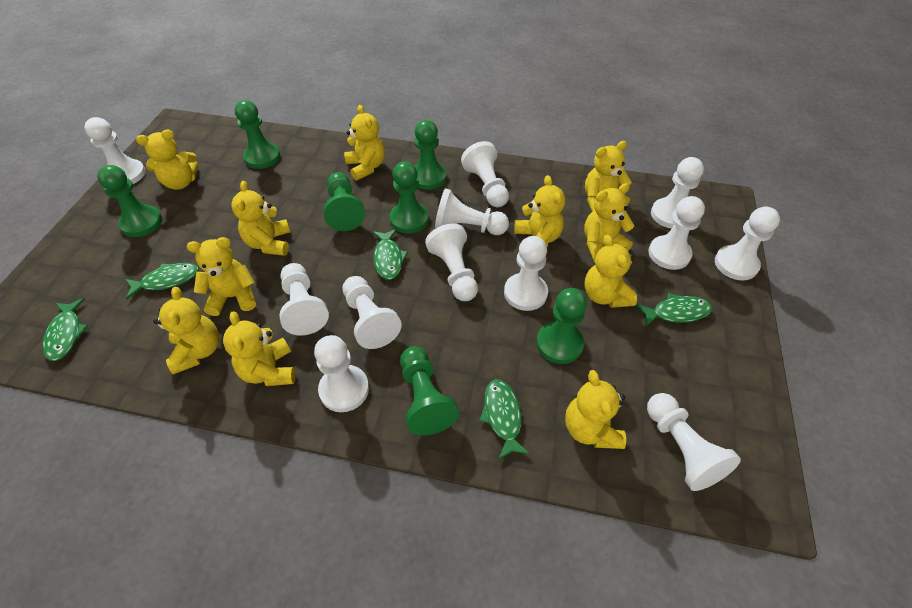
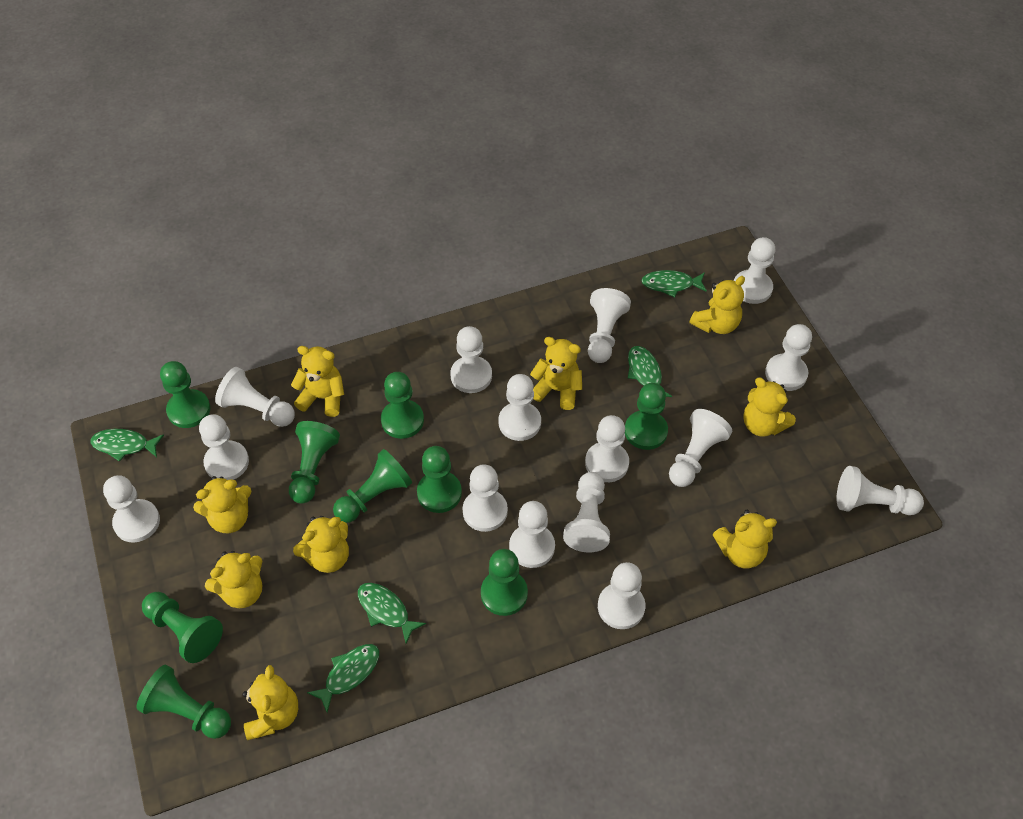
green pawn: [97,165,162,237] [235,100,280,169] [324,172,365,231] [390,161,429,234] [400,346,459,436] [415,120,447,190] [536,288,587,364] = 7 -> [137,665,231,739] [142,592,223,663] [160,361,210,428] [289,421,340,504] [333,449,412,523] [381,372,424,439] [417,446,462,513] [481,549,528,616] [625,383,668,450] = 9
white pawn: [84,117,146,184] [279,263,329,335] [314,335,369,412] [343,276,402,349] [425,224,478,301] [435,188,509,235] [461,141,509,207] [504,236,548,311] [647,393,741,491] [648,196,705,270] [651,157,704,229] [715,206,780,281] = 12 -> [103,475,160,543] [199,414,249,480] [215,367,295,427] [450,326,492,393] [462,464,508,532] [499,374,541,441] [509,501,555,568] [563,472,610,552] [585,415,629,482] [588,288,631,363] [598,562,645,629] [669,409,732,487] [734,237,775,304] [765,324,812,391] [837,466,924,515] = 15
yellow teddy bear: [136,130,198,190] [153,287,219,375] [187,237,256,316] [223,311,296,386] [232,181,290,256] [344,105,385,181] [514,175,565,247] [565,370,626,449] [584,183,635,262] [584,235,637,308] [585,141,632,212] = 11 -> [193,476,251,533] [205,551,262,608] [242,665,298,740] [291,346,344,417] [293,516,349,573] [530,337,582,410] [689,276,745,334] [712,510,777,568] [743,377,796,437] = 9

